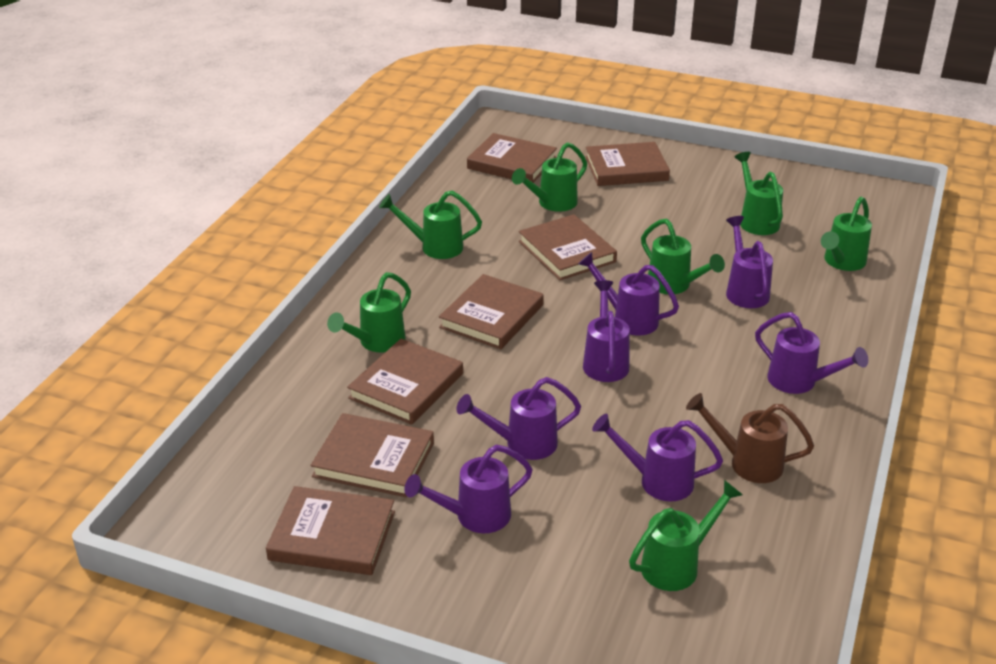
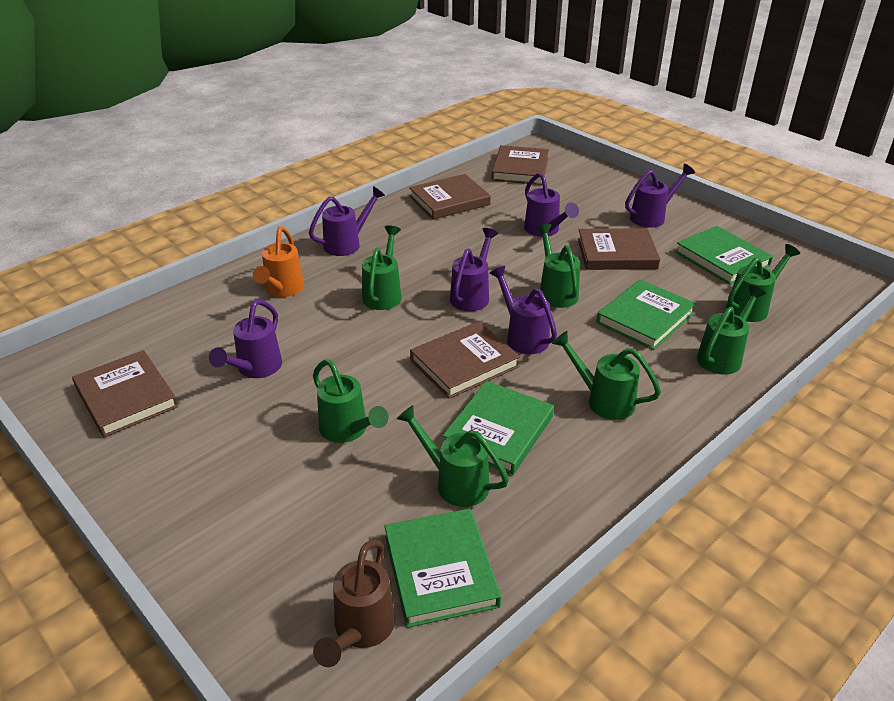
brown book: [266,486,395,575] [311,413,434,497] [347,339,463,425] [439,274,544,349] [467,133,557,183] [519,214,617,280] [585,142,670,186] = 7 -> [72,350,178,437] [409,174,491,220] [410,321,520,399] [492,145,549,185] [578,228,660,270] = 5
green book: none = 0 -> [384,508,501,628] [442,381,554,475] [596,279,696,350] [675,226,773,285] = 4
orange watering can: none = 0 -> [253,226,304,297] = 1
purple watering can: [404,445,533,533] [456,377,581,460] [578,252,679,335] [583,280,630,382] [592,414,723,501] [726,216,773,308] [755,312,868,394] = 7 -> [209,300,282,378] [309,186,385,256] [450,228,498,311] [489,266,557,354] [524,172,579,237] [625,164,695,228] = 6

